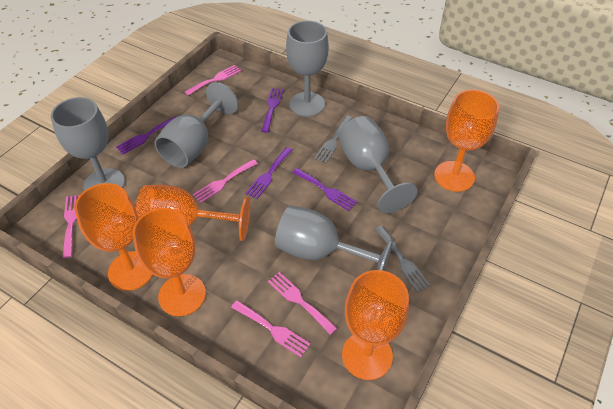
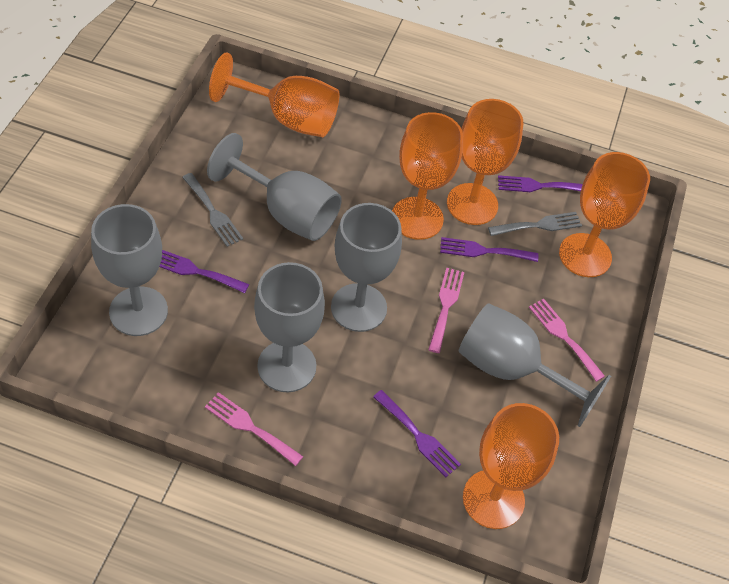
pink fork: [62,195,79,258] [185,65,241,96] [192,159,258,203] [231,300,311,357] [268,272,337,335] = 5 -> [205,392,303,466] [428,267,464,353] [529,299,605,382] = 3

